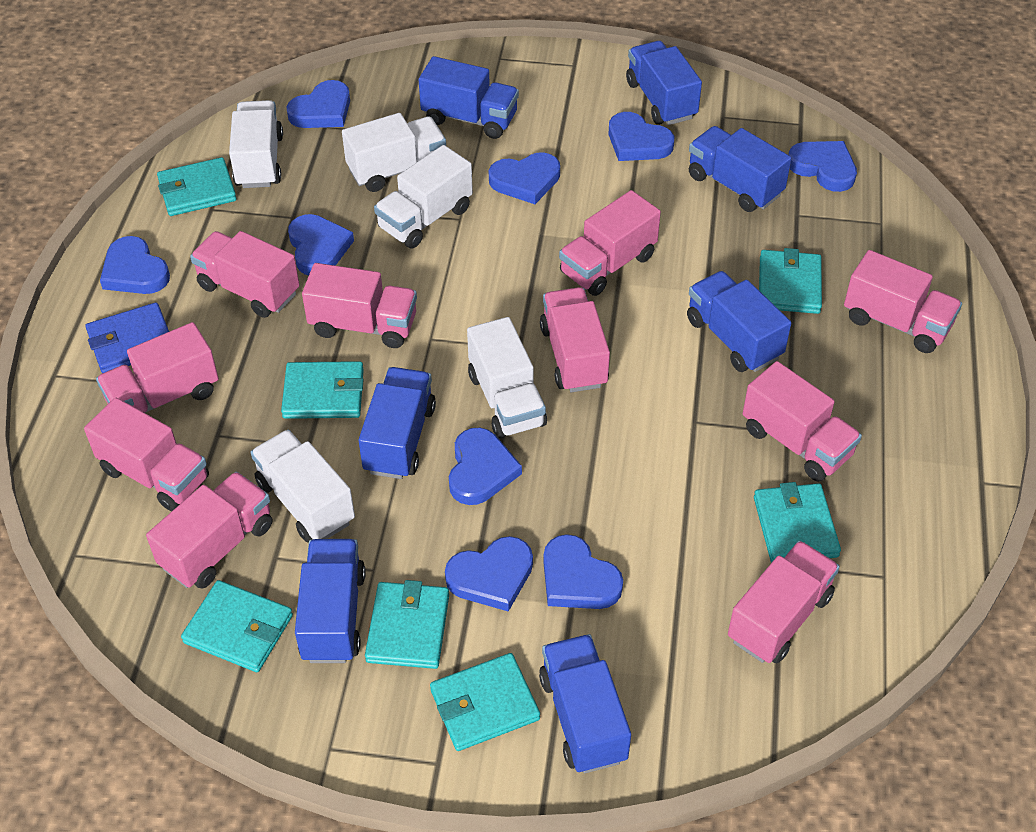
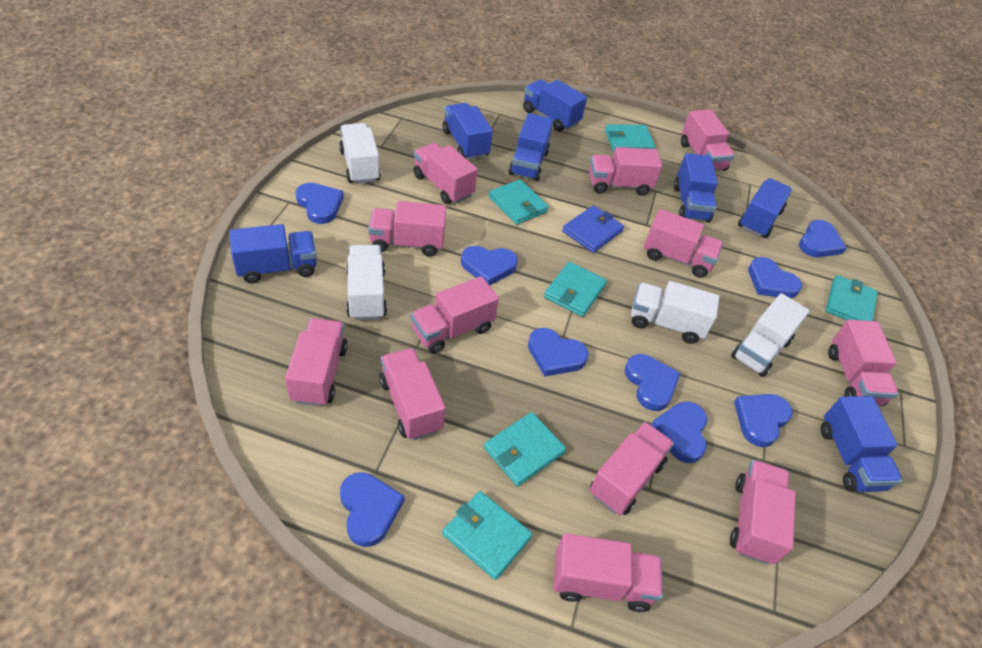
pink truck: [84,398,209,511] [96,322,219,413] [146,472,272,589] [190,231,299,318] [302,263,417,348] [540,287,610,392] [559,190,661,296] [728,541,840,663] [743,361,862,482] [844,250,962,353] = 10 -> [285,318,348,407] [368,201,446,257] [379,348,446,440] [411,276,499,354] [413,143,478,204] [554,533,663,612] [589,147,662,196] [589,422,674,515] [644,209,723,278] [681,109,735,171] [730,460,796,565] [828,319,898,406] = 12
turquoise wallet: [157,157,237,216] [181,580,293,672] [281,361,364,419] [365,580,449,669] [430,653,540,751] [754,482,841,563] [759,248,822,314] = 7 -> [442,491,533,580] [484,412,566,487] [489,179,549,225] [544,262,607,317] [605,124,655,151] [826,275,878,321] = 6
white truck: [229,100,283,188] [251,429,355,543] [342,113,446,192] [374,145,473,248] [467,317,547,439] = 5 -> [339,123,381,184] [346,245,387,320] [631,281,719,344] [731,293,810,377] = 4

